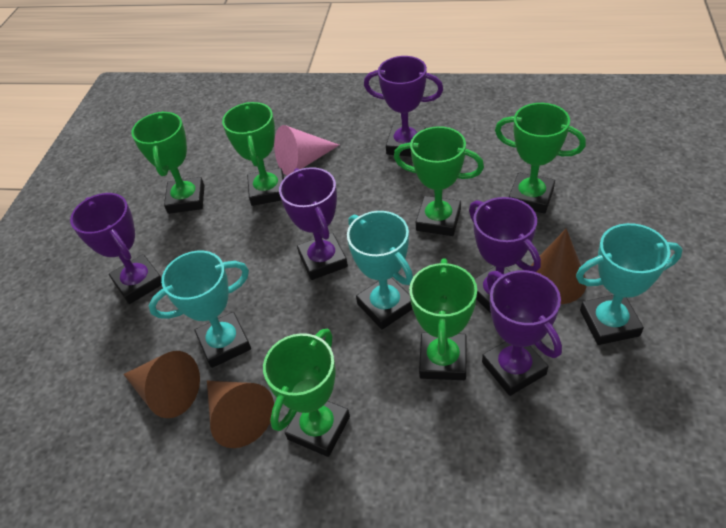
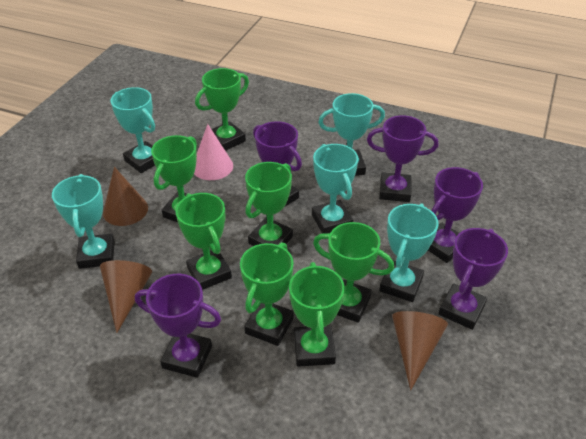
green trophy: [131,111,205,214] [222,102,284,206] [263,329,350,457] [394,126,484,236] [409,258,477,380] [495,103,586,214] = 6 -> [151,135,197,222] [176,193,232,290] [195,68,249,151] [240,242,294,346] [245,162,293,246] [289,262,345,367] [313,222,394,323] = 7
turquoise trophy: [148,251,251,368] [347,211,413,330] [576,223,683,345] = 3 -> [52,174,115,269] [111,87,155,173] [312,144,358,234] [318,93,385,176] [379,203,439,302] = 5

